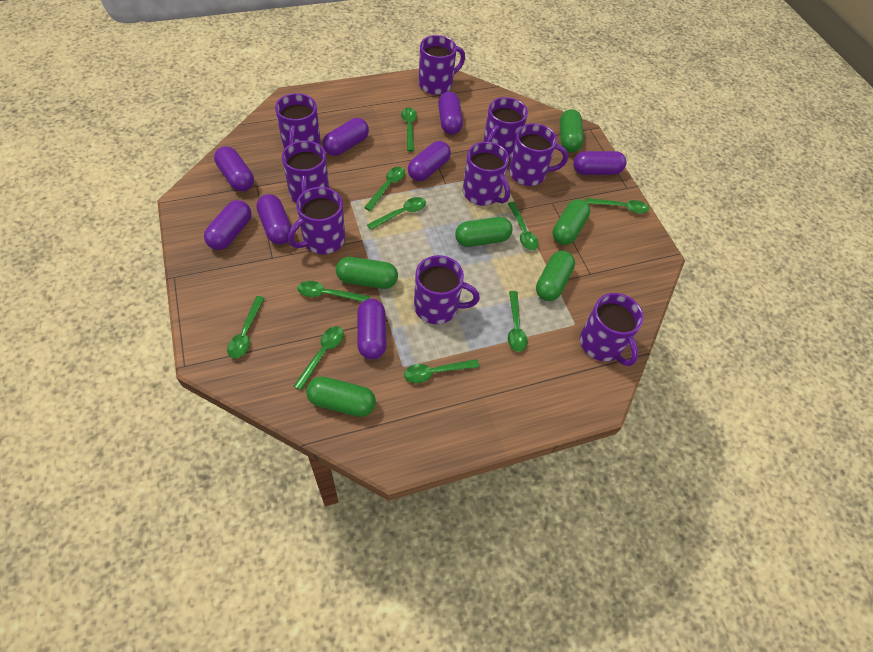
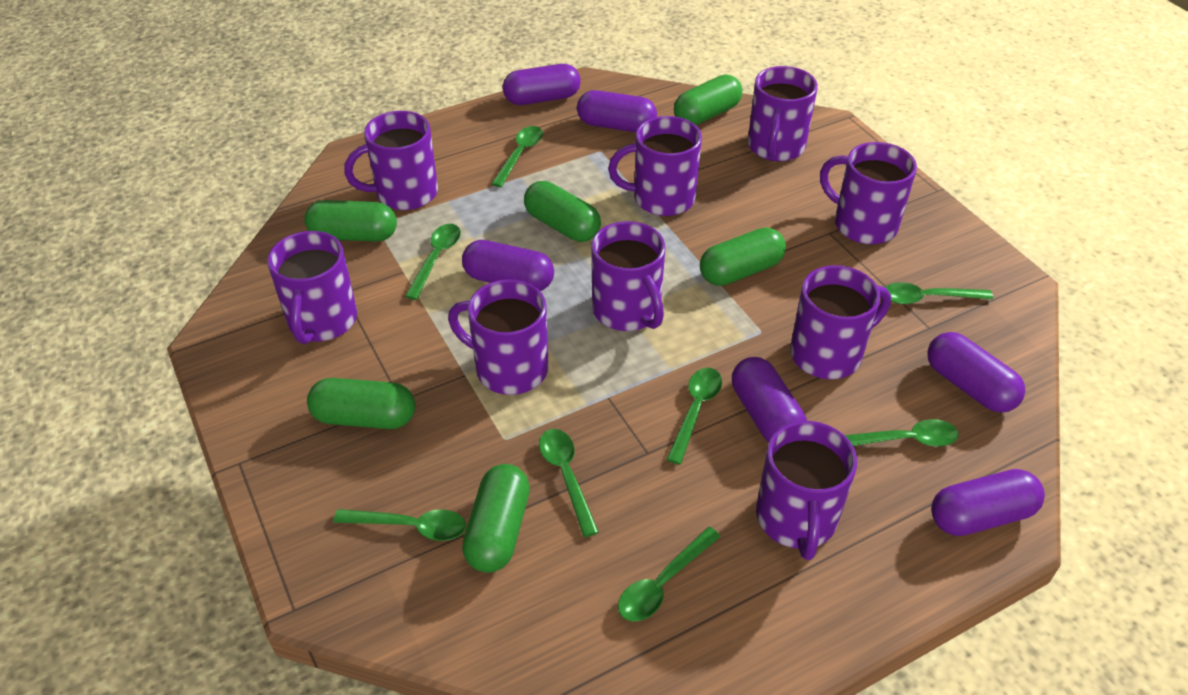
green spoon: [227,296,265,359] [294,326,344,390] [297,281,370,302] [364,167,405,211] [367,197,426,230] [401,107,417,152] [404,359,479,383] [508,202,538,250] [508,291,528,352] [586,198,649,214] = 10 -> [333,509,466,541] [405,224,461,300] [491,126,543,187] [539,429,599,537] [618,527,721,622] [666,368,722,465] [845,419,959,446] [885,282,993,304] = 8
purple capsule: [204,200,251,250] [214,146,254,191] [256,194,291,244] [323,118,369,156] [357,299,387,359] [408,141,451,181] [438,92,463,135] [573,151,626,175] = 8 -> [462,240,554,291] [503,64,581,105] [577,90,657,132] [732,357,807,443] [927,332,1025,413] [931,469,1045,536] = 6

